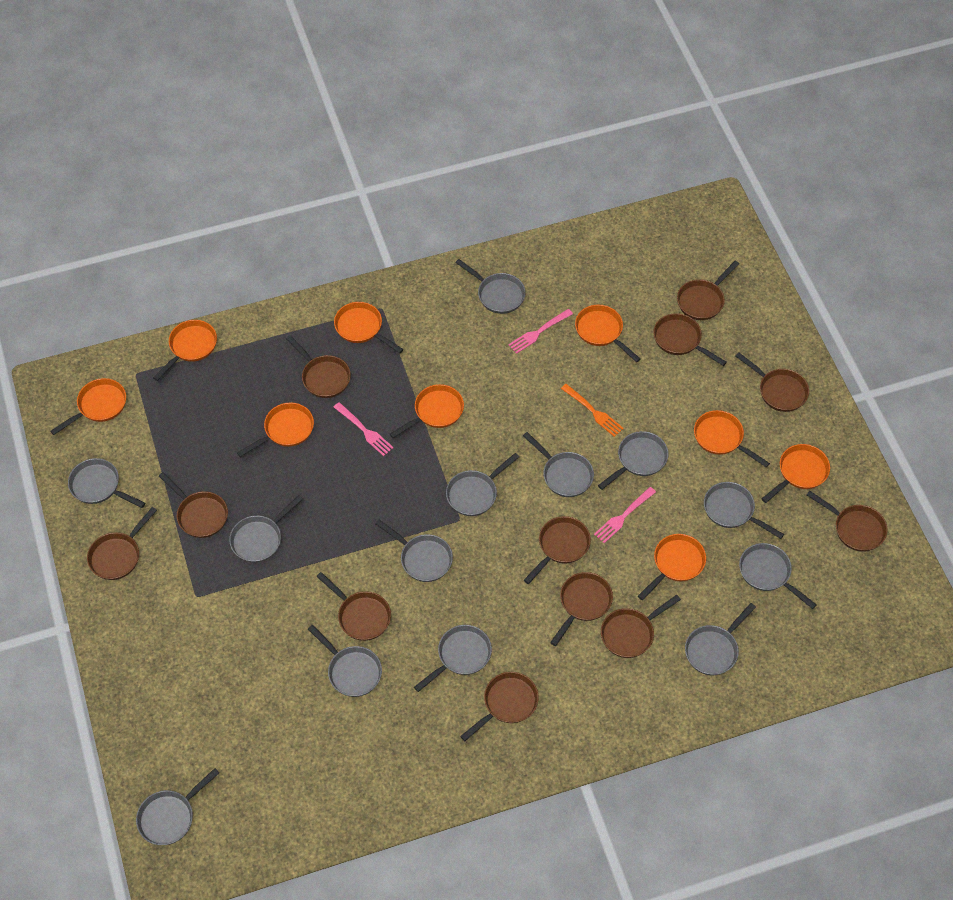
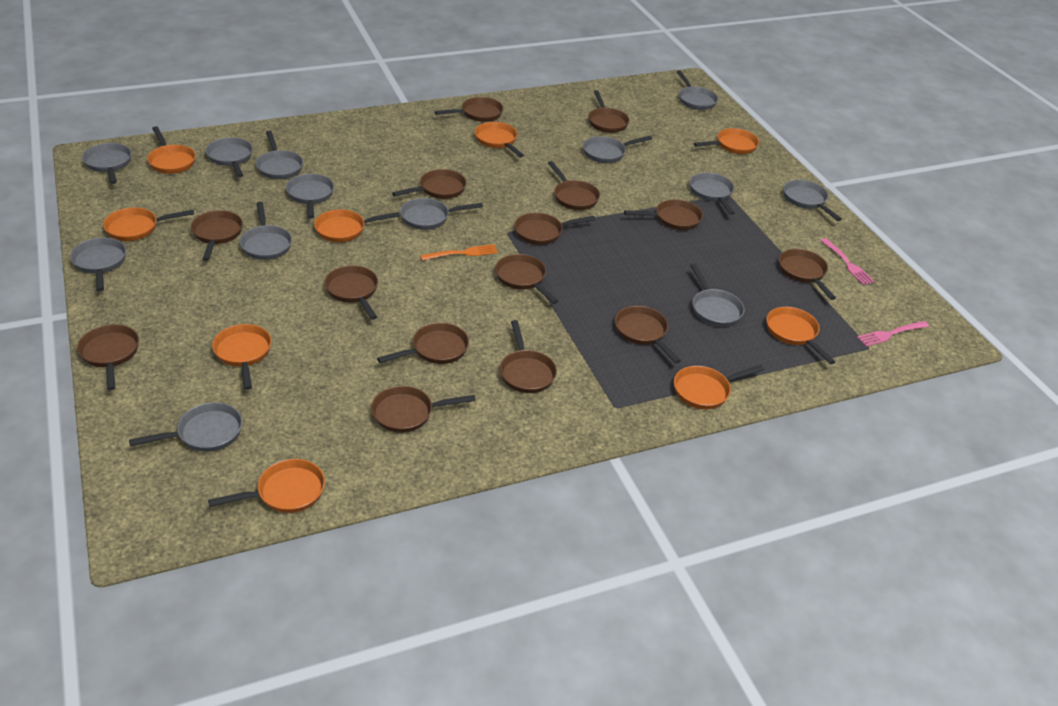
brown pan: [87,507,157,580] [159,472,228,538] [286,335,351,398] [316,572,391,641] [460,672,539,741] [524,516,591,584] [550,572,613,646] [601,595,681,658] [653,313,727,366] [677,261,739,320] [735,353,809,412] [807,491,888,552] = 12 -> [77,324,139,390] [191,210,243,261] [324,265,378,320] [371,386,476,433] [377,323,469,364] [392,169,466,199] [435,97,503,122] [495,254,558,304] [500,320,557,393] [514,213,596,245] [548,161,600,210] [588,90,629,133] [615,306,681,363] [624,199,703,230] [779,249,836,300] = 15
pink fork: [334,402,394,456] [508,309,573,354] [594,487,656,543] = 3 -> [821,238,874,285] [857,321,929,346] = 2

